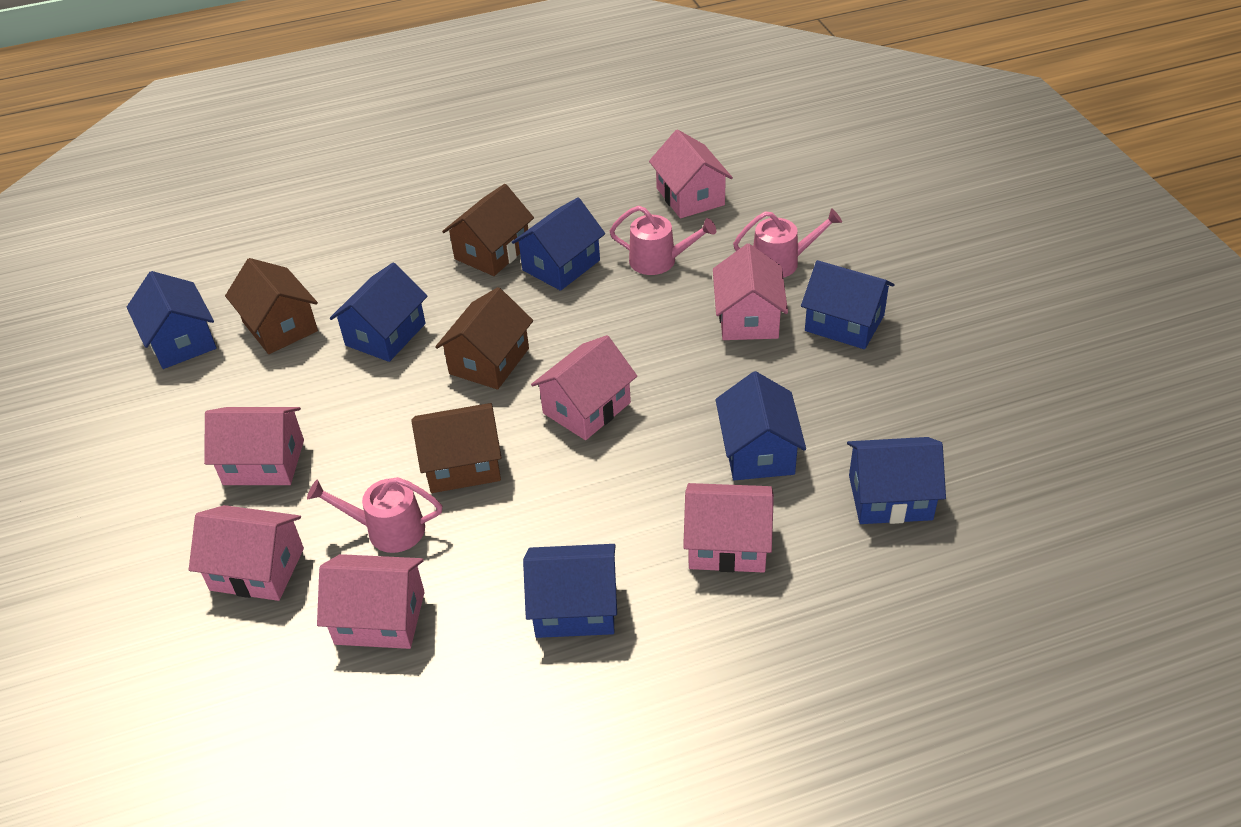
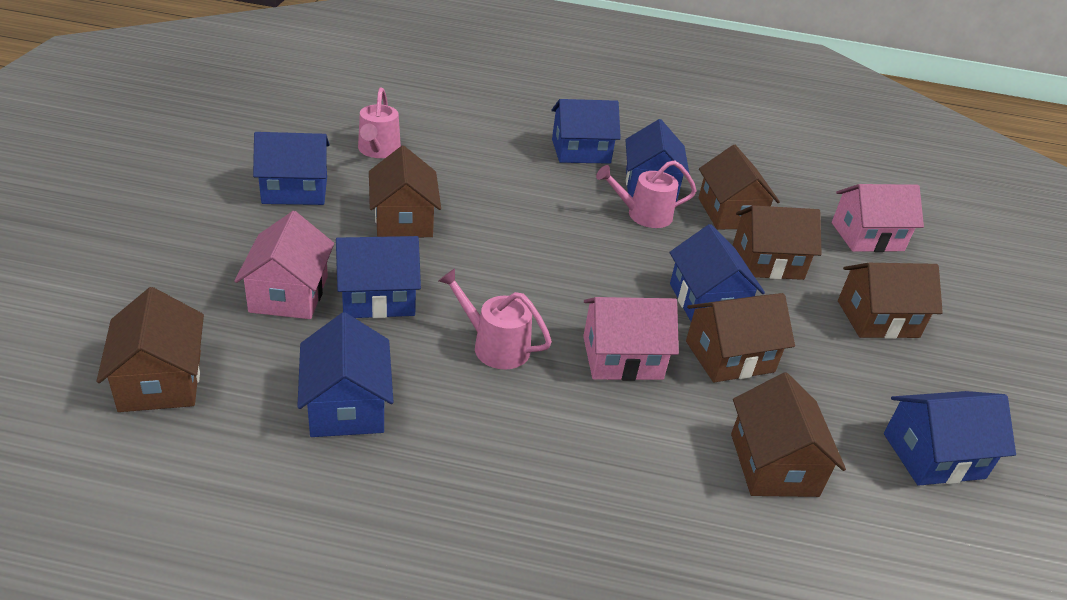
brown house: [225,258,318,354] [411,403,502,493] [435,287,533,390] [442,184,534,276] = 4 -> [97,287,204,412] [369,146,441,237] [686,293,795,383] [698,145,780,230] [731,372,846,497] [733,205,821,280] [838,263,943,339] = 7
pink house: [189,505,304,601] [204,407,304,485] [317,554,425,649] [531,335,637,440] [649,130,733,219] [683,483,774,573] [713,244,788,340] = 7 -> [234,211,334,319] [583,297,679,381] [832,184,924,252] = 3

